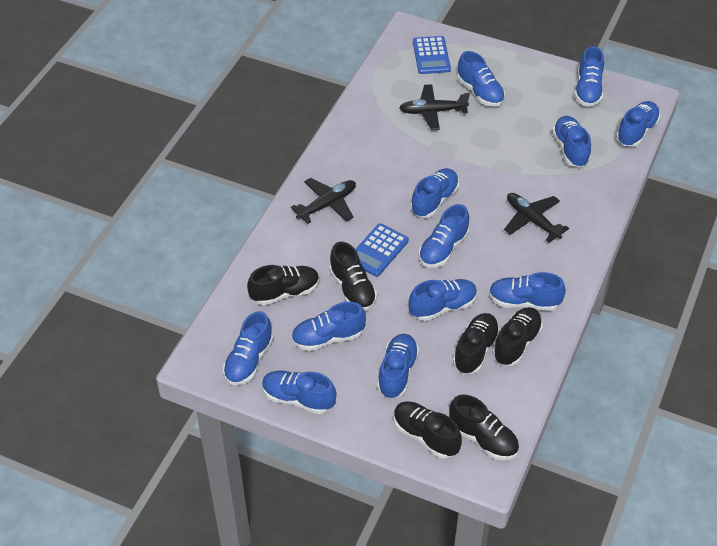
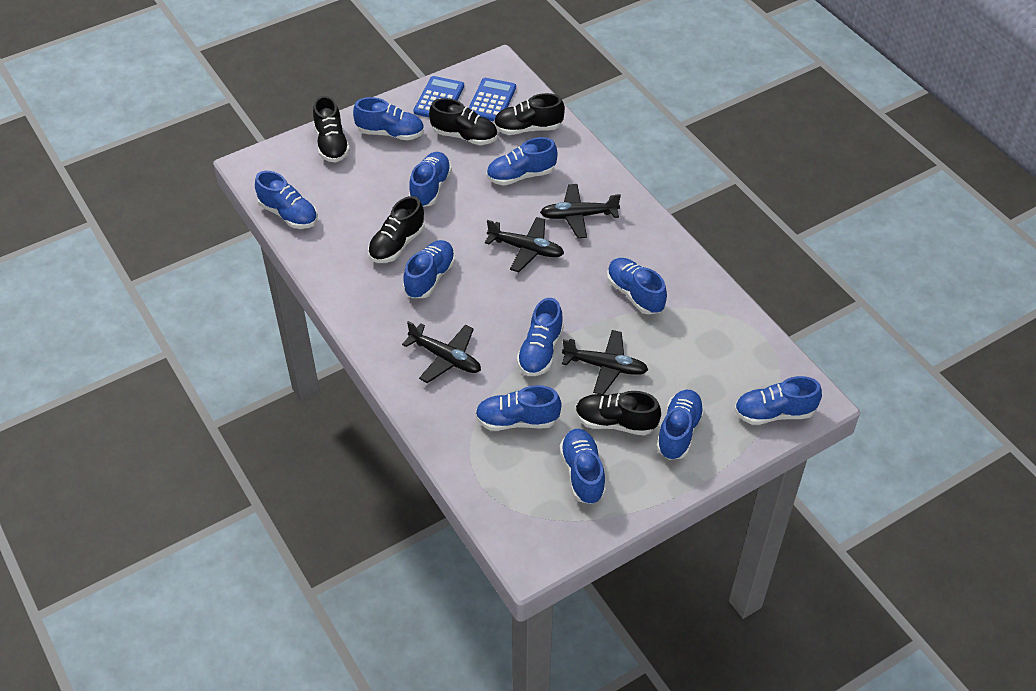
black plane: [291,178,356,224] [399,84,470,130] [504,193,569,243] = 3 -> [402,321,481,383] [485,217,564,272] [540,184,621,238] [562,330,648,394] = 4
black shoe: [247,265,319,305] [329,242,377,311] [394,401,462,459] [449,395,519,460] [453,313,500,374] [493,307,543,366] = 6 -> [313,96,350,162] [368,196,425,263] [429,98,498,145] [493,93,565,135] [575,391,661,436] = 5
blue shoe: [223,311,273,385] [262,370,336,414] [291,302,366,351] [377,334,419,399] [408,279,477,321] [411,168,459,218] [419,204,469,268] [457,51,505,107] [489,272,566,311] [552,116,591,167] [574,46,604,107] [616,101,660,147] = 12 -> [255,171,318,229] [353,97,424,140] [403,240,455,298] [409,152,452,207] [475,385,562,431] [486,137,558,185] [517,298,564,376] [560,429,606,504] [607,258,667,315] [656,390,705,460] [734,376,822,425] = 11

